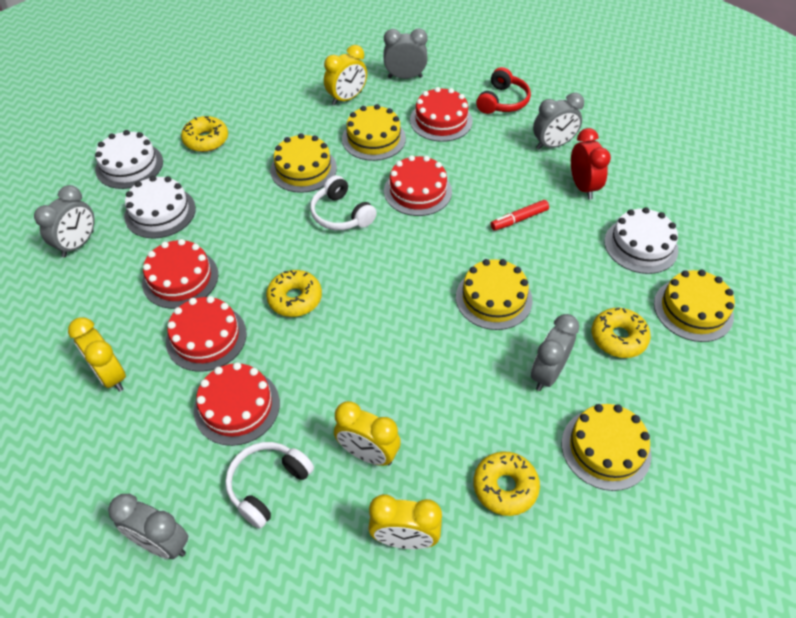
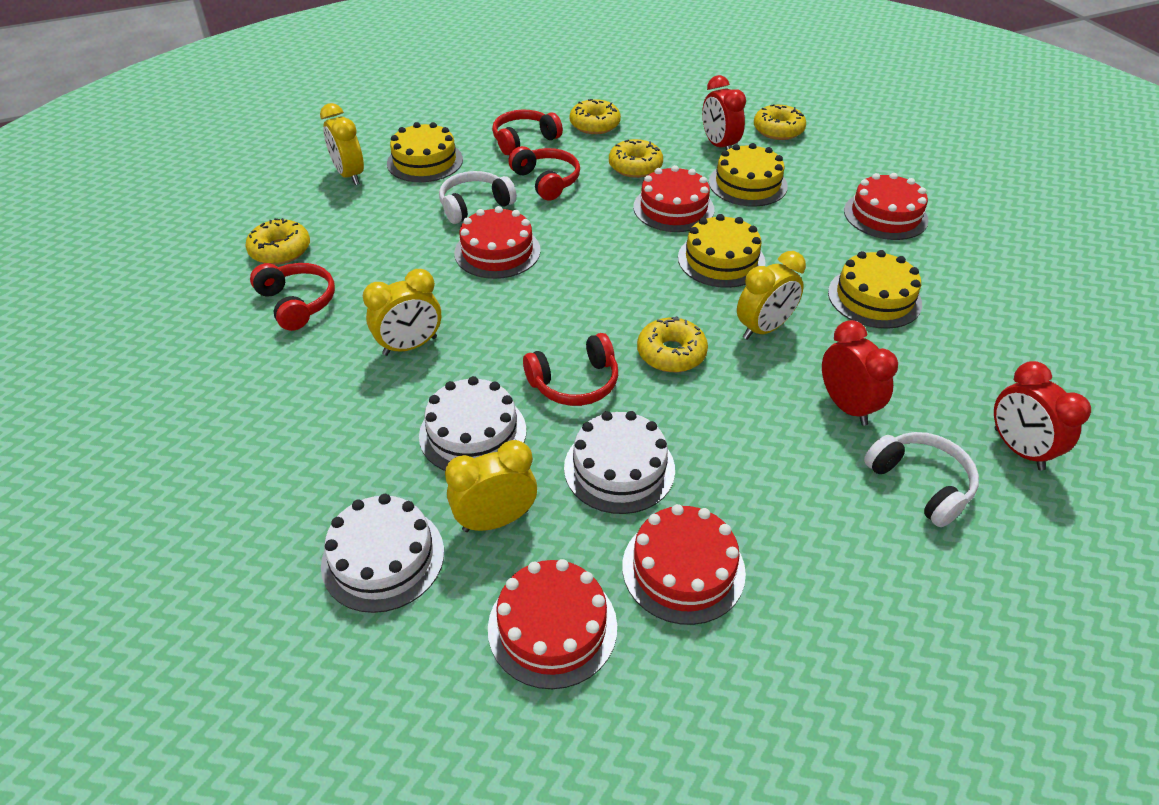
grey clock: [34,185,95,257] [108,494,188,559] [384,28,428,79] [531,314,579,391] [533,93,584,150] = 5 -> none = 0
red clock: [571,128,611,199] = 1 -> [702,75,746,150] [822,320,898,425] [994,361,1091,470] = 3
red headphones: [476,67,531,114] = 1 -> [250,263,335,331] [492,110,563,155] [508,146,580,201] [523,333,618,406] = 4
red marker: [490,200,549,231] = 1 -> none = 0
yellow cake: [270,133,337,193] [342,104,406,161] [456,259,533,330] [562,404,651,491] [654,269,735,342] = 5 -> [387,122,463,182] [678,214,765,288] [709,143,788,207] [828,250,922,329] = 4
yellow donut: [181,116,228,152] [266,270,322,317] [473,452,540,516] [592,308,651,358] = 4 -> [245,218,310,265] [570,99,621,134] [609,139,663,178] [637,316,708,372] [754,104,806,140] = 5

